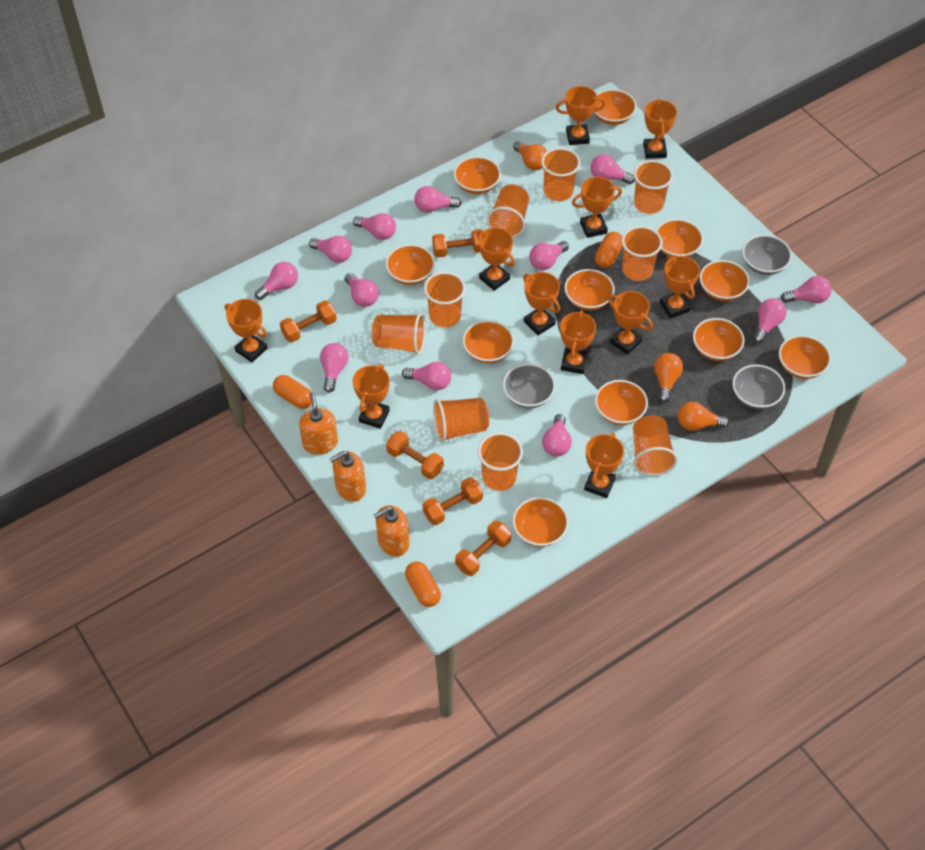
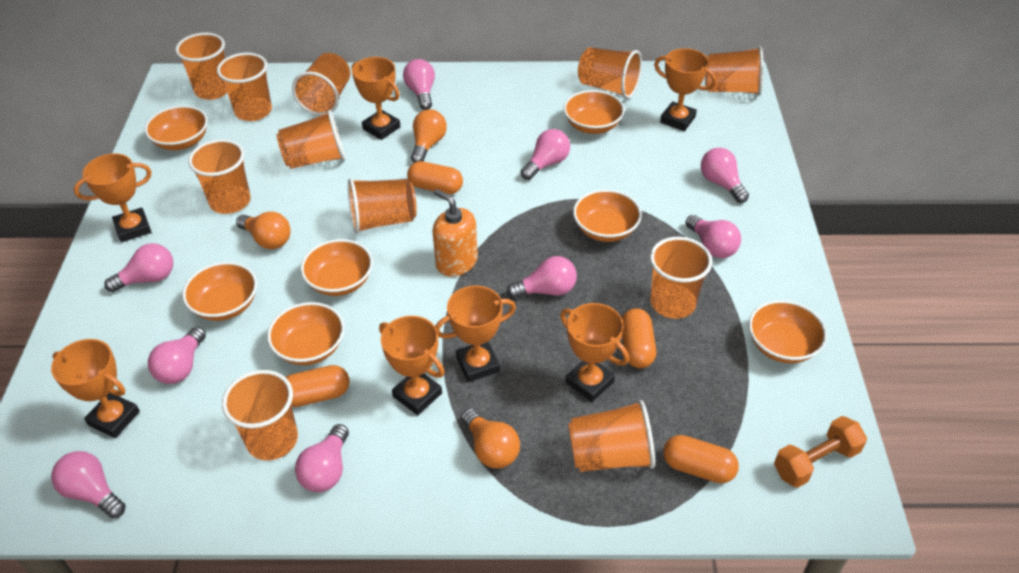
grey bowl: [503,364,555,408] [732,364,785,409] [742,235,792,275] = 3 -> none = 0
orange bowl: [385,244,435,285] [454,156,501,194] [463,320,514,363] [512,497,569,547] [564,269,615,311] [594,89,636,125] [595,380,648,425] [656,219,703,257] [693,318,745,361] [699,260,750,301] [779,335,831,379] = 11 -> [145,105,208,150] [182,262,257,321] [267,302,344,365] [300,239,373,296] [563,90,625,134] [573,189,642,242] [749,300,827,363] = 7
orange capsule: [273,375,312,409] [405,561,441,607] [595,232,623,268] = 3 -> [286,365,350,407] [407,161,463,194] [622,308,656,368] [663,435,739,483] = 4
orange cup: [372,313,425,355] [424,272,466,328] [433,398,489,442] [478,432,523,491] [487,184,529,238] [541,148,580,201] [622,226,663,281] [633,416,678,476] [634,160,673,214] = 9 -> [175,33,227,100] [188,139,251,214] [217,53,272,121] [222,370,298,461] [277,110,345,169] [292,53,351,115] [348,178,417,234] [568,400,655,472] [578,47,642,99] [650,237,712,319] [705,46,764,95] = 11
orange dumbbell: [280,300,337,342] [386,431,444,479] [423,477,483,525] [432,229,484,258] [455,521,511,576] = 5 -> [774,416,867,488] = 1
orange soap dispenser: [299,392,338,455] [330,451,366,502] [374,505,409,557] = 3 -> [432,189,478,277] = 1
orange trophy: [225,299,267,363] [353,364,390,429] [477,228,515,291] [523,272,560,335] [556,86,605,145] [560,310,596,374] [572,177,622,238] [584,432,624,498] [608,291,653,355] [643,99,677,159] [660,255,700,319] = 11 -> [51,339,140,438] [73,153,152,242] [352,57,401,140] [379,316,445,415] [435,286,516,382] [560,303,629,402] [654,48,717,131] = 7
pink light bulb: [255,262,298,300] [309,236,352,263] [320,343,349,393] [344,273,379,307] [353,213,396,240] [402,362,451,390] [414,186,461,213] [529,241,569,270] [542,414,572,457] [591,154,635,184] [753,298,787,343] [781,276,832,303] = 12 -> [51,451,126,518] [104,243,173,292] [148,327,206,384] [295,424,349,492] [403,59,435,110] [507,256,577,299] [521,129,570,180] [685,215,741,258] [701,148,749,203] = 9

